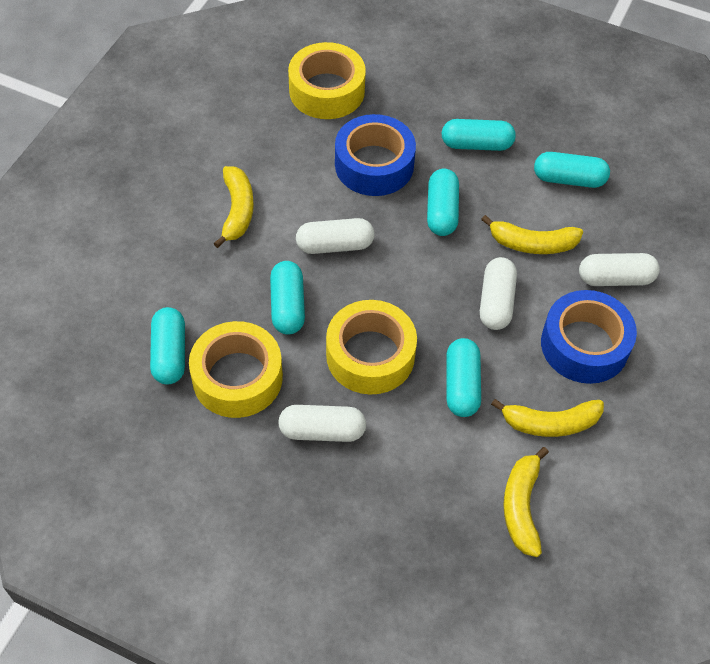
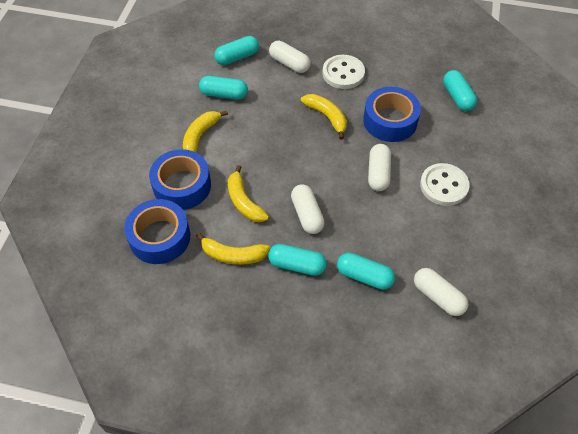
blue tape: [335,114,416,196] [541,290,637,384] = 2 -> [124,199,190,264] [149,149,211,210] [363,87,421,142] = 3
turquoise capsule: [150,307,185,384] [270,261,305,335] [427,169,459,236] [442,119,516,151] [446,338,481,417] [534,152,610,188] = 6 -> [199,76,248,100] [214,36,259,65] [268,244,327,276] [337,253,395,290] [443,70,477,111] = 5
white button: none = 0 -> [322,55,365,89] [420,163,470,206] = 2
yellow tape: [189,321,283,418] [288,42,366,119] [326,300,417,395] = 3 -> none = 0

